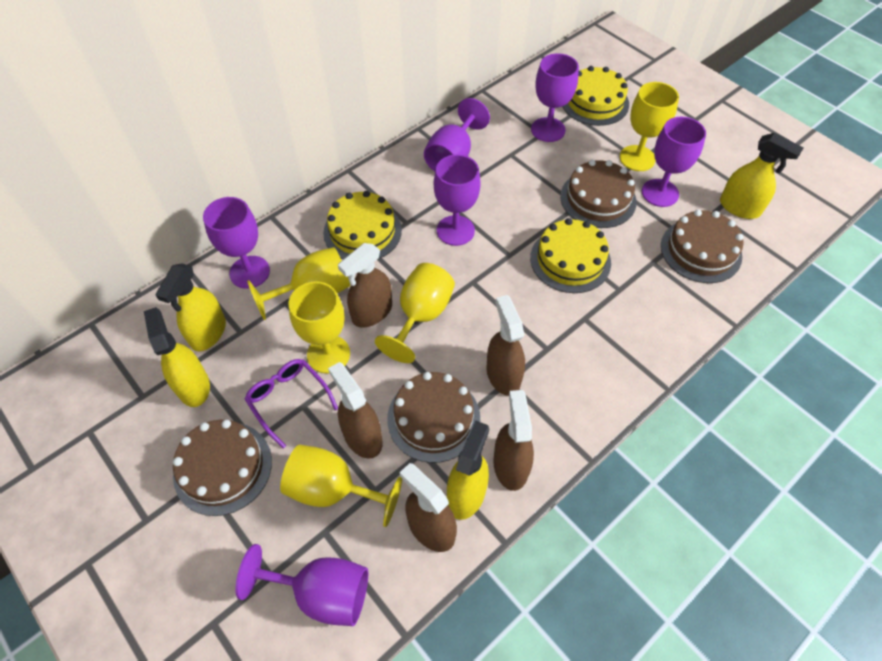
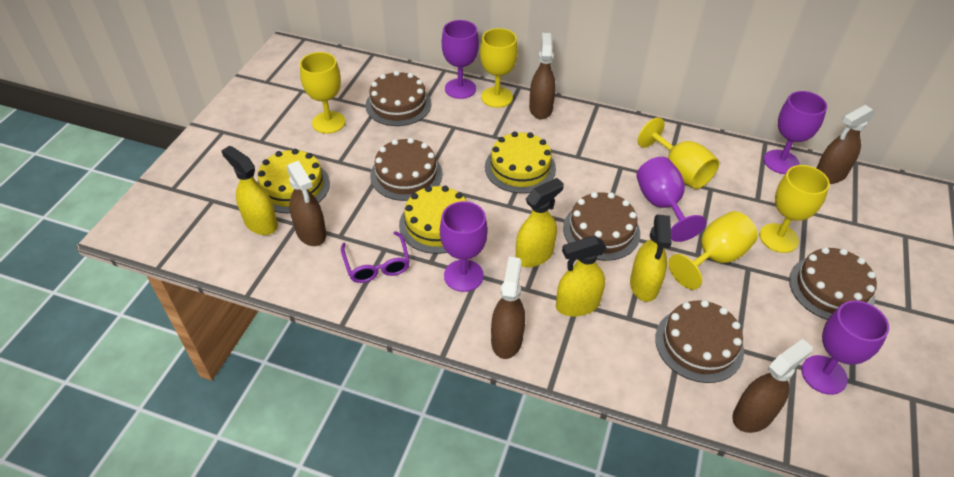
brown cake: [173,420,272,516] [387,372,480,463] [560,160,637,228] [661,210,744,283] = 4 -> [366,71,431,126] [370,138,442,201] [563,192,640,261] [655,300,744,383] [789,247,877,320] = 5
purple goblet: [203,197,270,289] [236,544,368,626] [424,98,490,171] [434,154,481,246] [531,53,579,142] [642,116,706,207] = 6 -> [440,201,488,292] [442,20,479,99] [636,157,706,242] [764,91,827,174] [801,300,889,395] = 5

